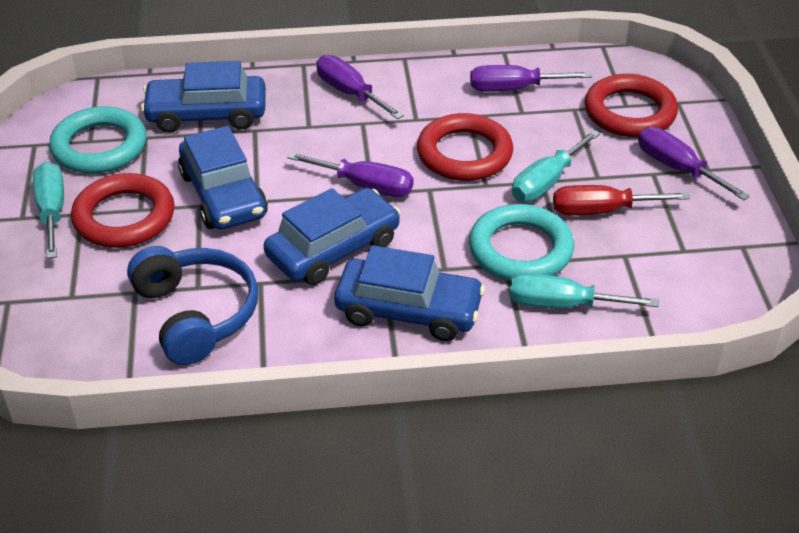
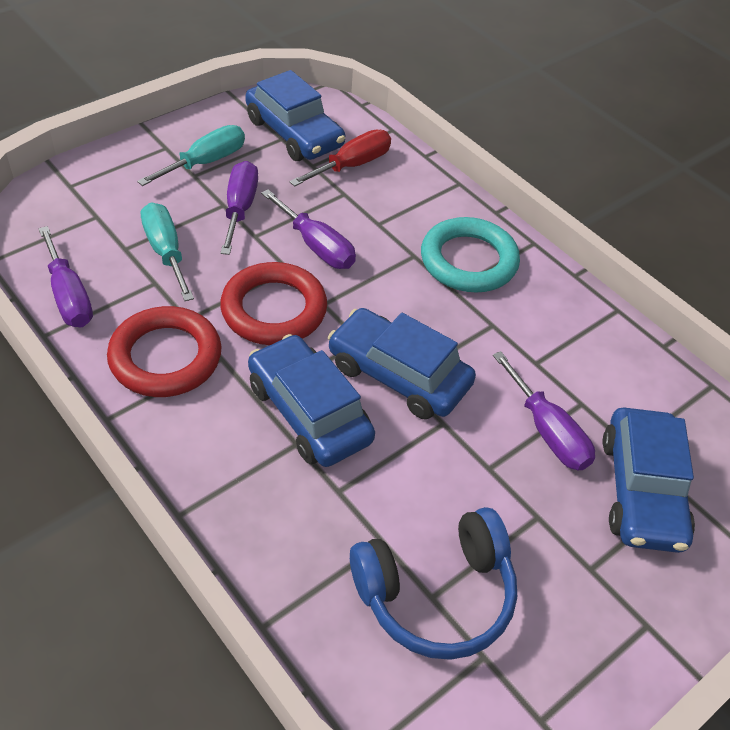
red ring: [71,173,174,248] [417,113,513,181] [584,74,678,137] = 3 -> [107,306,221,397] [220,262,327,345] = 2
turquoise ring: [49,106,146,173] [469,204,574,281] = 2 -> [421,217,520,292] = 1
turquoise screwdriver: [33,162,64,259] [509,273,658,308] [512,130,600,202] = 3 -> [137,125,245,186] [141,202,194,301] = 2

